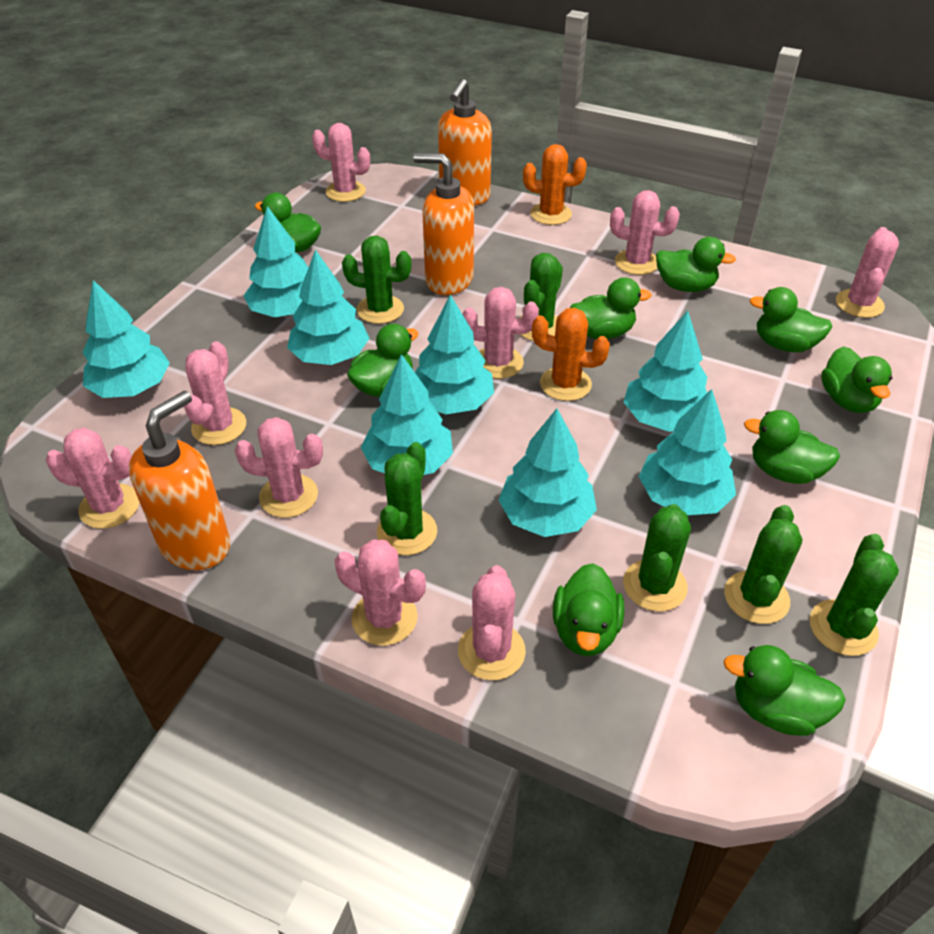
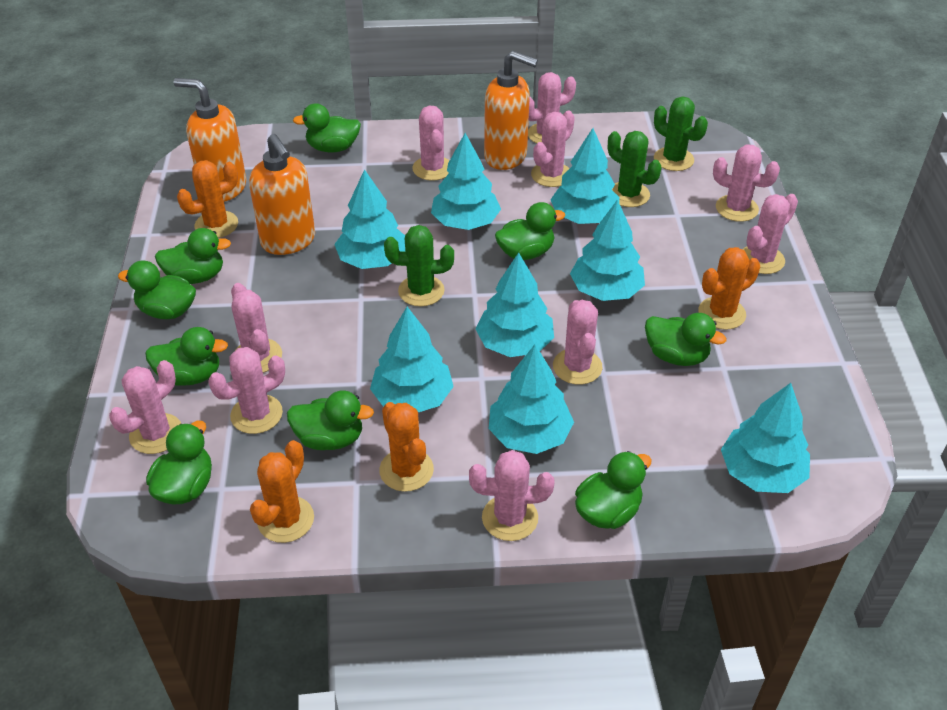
green cactus: [342,236,412,324] [377,442,437,555] [519,253,563,341] [623,504,691,611] [724,505,802,624] [810,534,899,656] = 6 -> [384,225,454,306] [608,131,661,207] [654,97,708,171] = 3
orange cactus: [523,144,587,225] [532,308,610,401] = 2 -> [177,160,238,238] [250,440,314,543] [379,402,434,492] [698,247,760,330] = 4
pink cactus: [46,427,140,529] [184,341,246,445] [235,417,323,518] [312,123,370,202] [335,539,426,646] [458,565,526,680] [462,287,539,379] [610,190,680,275] [836,227,899,318] = 9 -> [109,360,182,454] [208,347,285,434] [231,283,282,373] [412,106,450,181] [469,450,555,541] [528,72,576,143] [531,111,575,187] [553,300,603,385] [713,145,780,222] [743,194,798,274] = 10

